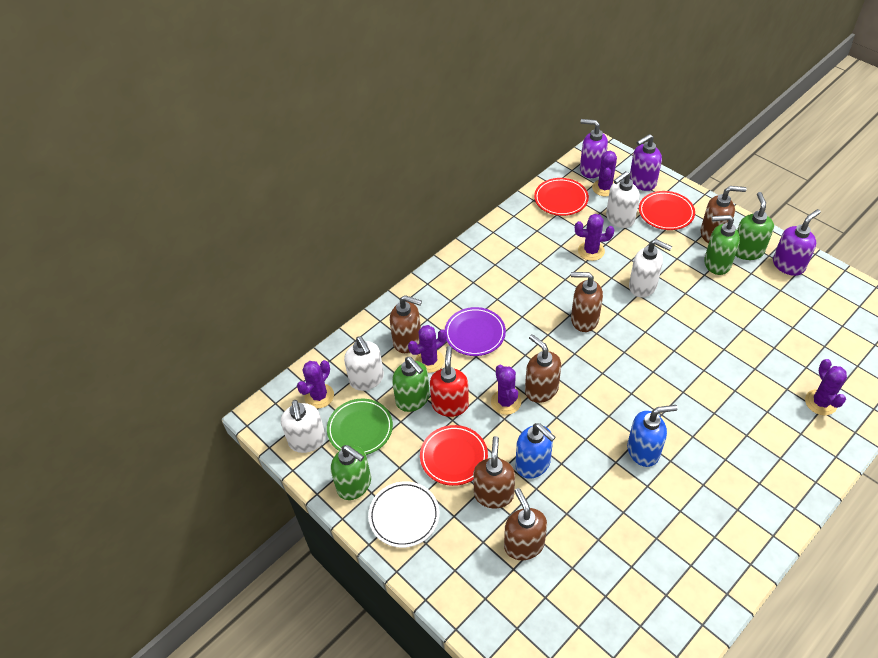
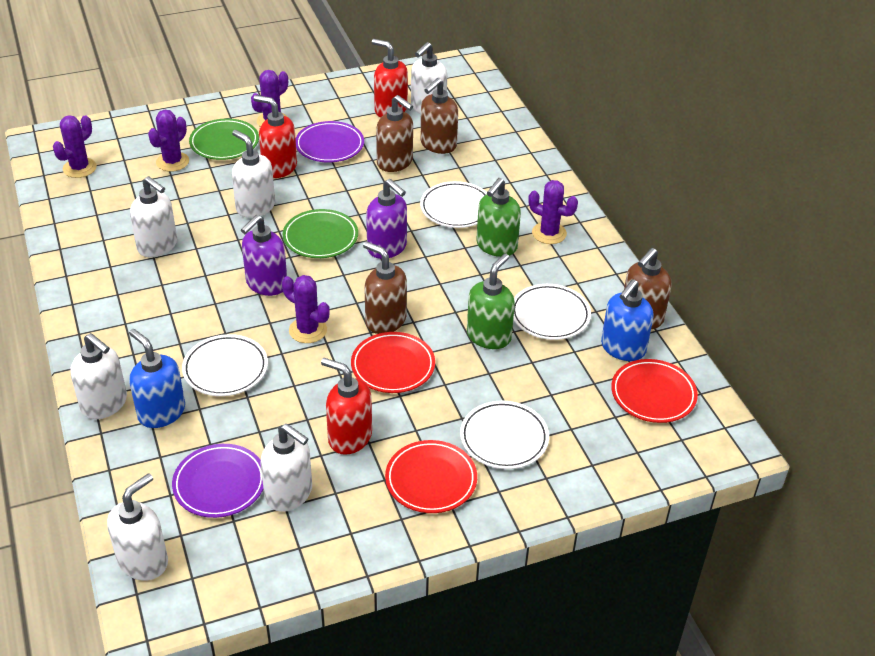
brown soap dispenser: [390,295,422,353] [473,436,515,508] [504,488,547,560] [525,334,561,403] [571,272,603,332] [701,186,747,243] = 6 -> [363,241,407,334] [376,95,413,172] [421,78,458,154] [624,248,672,329] = 4
green plate: [327,399,393,455] = 1 -> [189,118,259,160] [283,209,358,258] = 2
green soap dispenser: [331,445,371,500] [392,357,430,412] [704,215,740,275] [735,192,774,260] = 4 -> [467,253,515,349] [476,178,521,257] = 2
purple cactus: [297,360,334,409] [408,325,447,373] [491,365,521,415] [575,214,614,261] [592,151,617,196] [805,359,847,415] = 6 -> [53,115,97,178] [148,110,189,172] [251,70,288,127] [282,275,330,343] [528,180,578,244] = 5
purple plate: [445,307,506,356] = 1 -> [172,444,263,518] [296,121,364,162] = 2
purple soap dispenser: [580,119,608,178] [630,134,662,191] [773,209,821,276] = 3 -> [241,215,287,296] [366,179,407,259] = 2
red soap dispenser: [430,346,469,417] = 1 -> [254,95,297,178] [321,358,372,455] [372,39,408,118] = 3
white plate: [368,481,439,548] = 1 -> [182,334,268,396] [420,181,487,228] [460,401,549,469] [513,284,591,340] = 4
white soap dispenser: [281,400,326,453] [344,336,384,391] [606,171,640,228] [629,239,672,297] = 4 -> [70,333,127,419] [107,473,168,581] [130,176,177,257] [232,130,275,218] [260,424,312,512] [411,42,447,114] = 6

